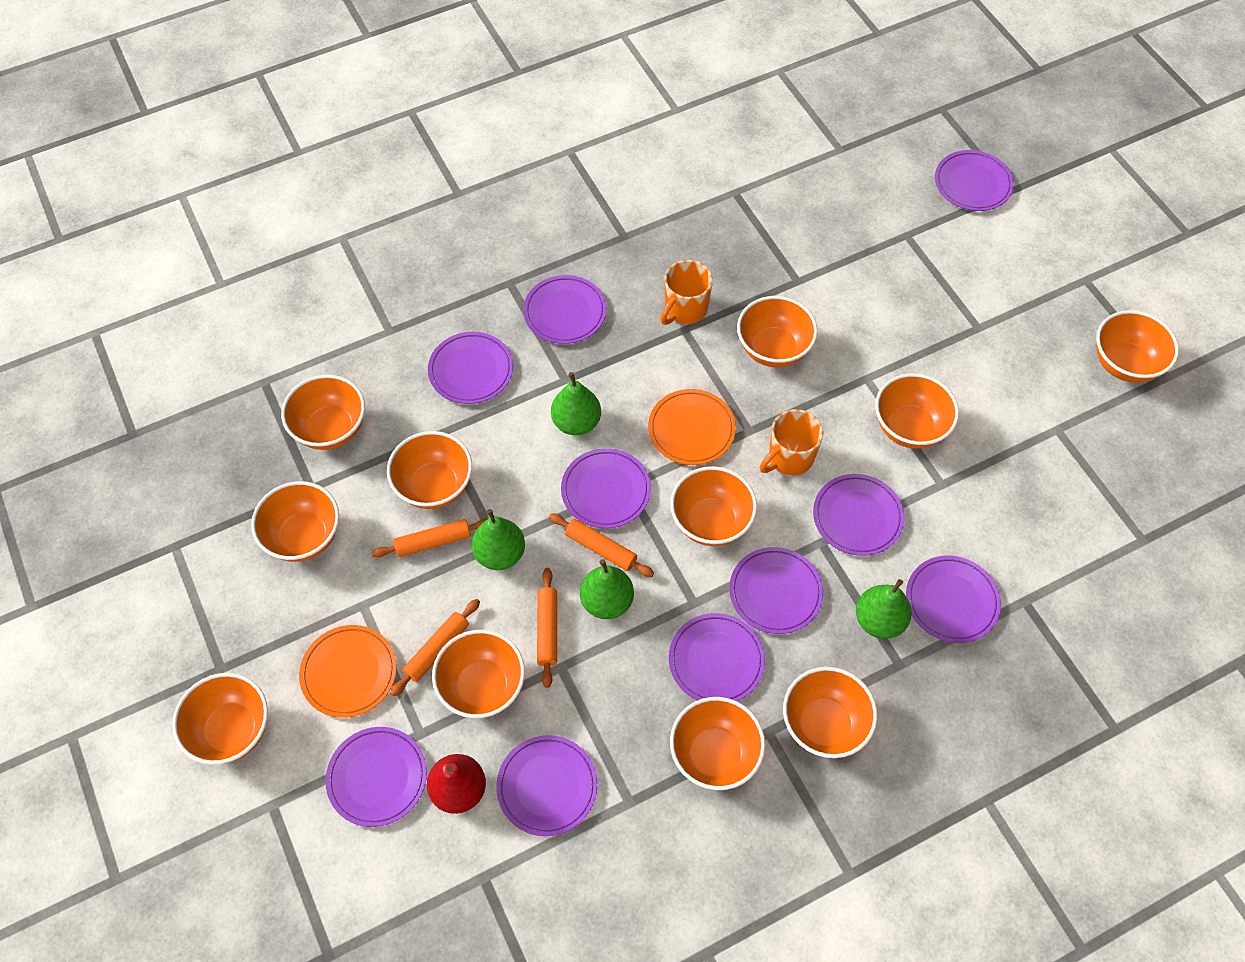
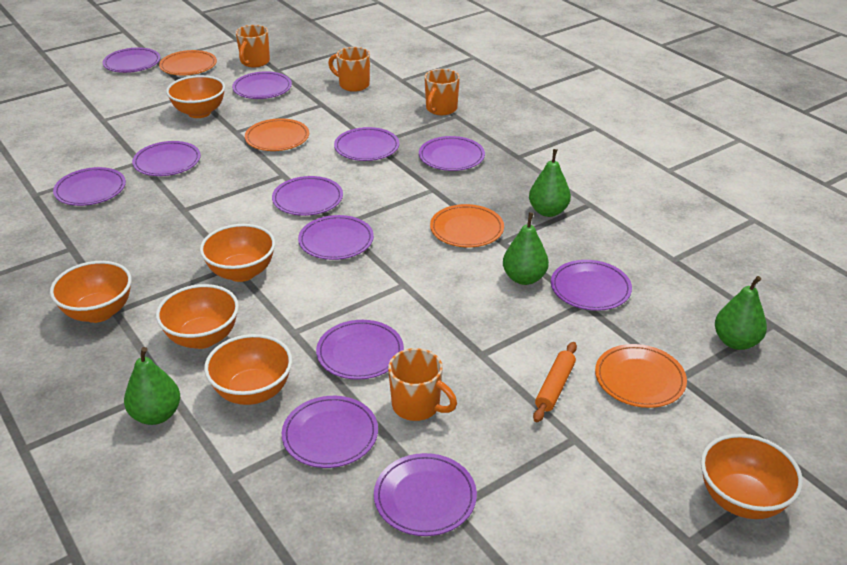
orange bowl: [172,673,268,765] [251,481,339,562] [281,375,365,450] [387,431,472,509] [432,630,525,718] [670,466,757,546] [670,697,765,790] [737,296,818,367] [783,667,877,758] [875,373,959,449] [1096,310,1179,383] = 11 -> [50,261,132,323] [156,284,239,349] [166,75,225,118] [200,224,275,282] [204,334,292,405] [701,434,803,519] = 6
orange mug: [660,260,713,325] [759,409,823,476] = 2 -> [235,25,270,68] [328,47,370,92] [388,348,457,421] [424,69,460,115] = 4
orange plate: [299,625,397,718] [648,389,736,465] = 2 -> [159,50,217,75] [245,118,309,151] [430,204,504,247] [595,344,687,408] = 4
orange rolling pin: [372,519,487,558] [391,599,480,696] [537,568,557,688] [549,513,654,577] = 4 -> [533,342,577,422] = 1
purple plate: [326,727,427,827] [428,332,513,404] [496,735,598,836] [523,275,606,344] [561,448,651,528] [669,613,765,701] [729,547,823,634] [813,474,904,556] [906,556,1001,643] [935,150,1014,211] = 10 -> [53,167,126,206] [103,48,160,73] [132,141,201,176] [232,71,292,99] [272,176,343,216] [282,396,378,468] [298,215,374,260] [316,320,404,380] [334,127,399,161] [374,453,477,536] [419,136,485,171] [551,260,632,311] = 12
red pear: [427,754,486,814] = 1 -> none = 0

